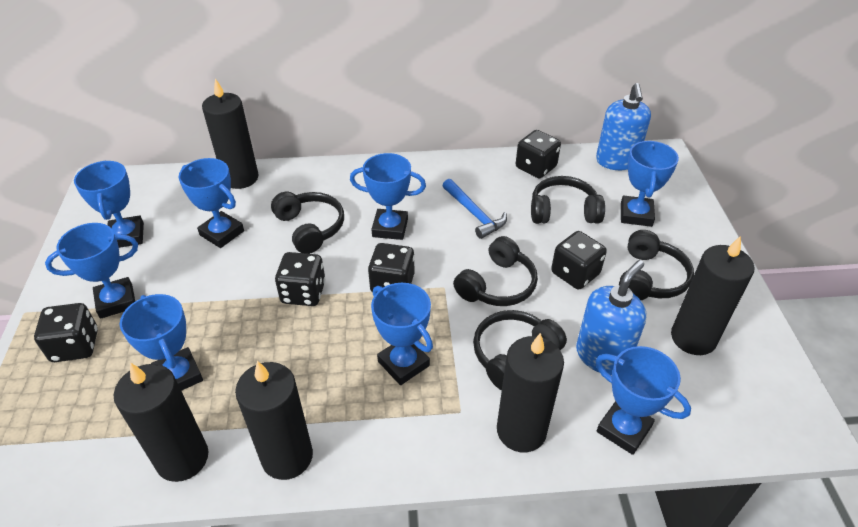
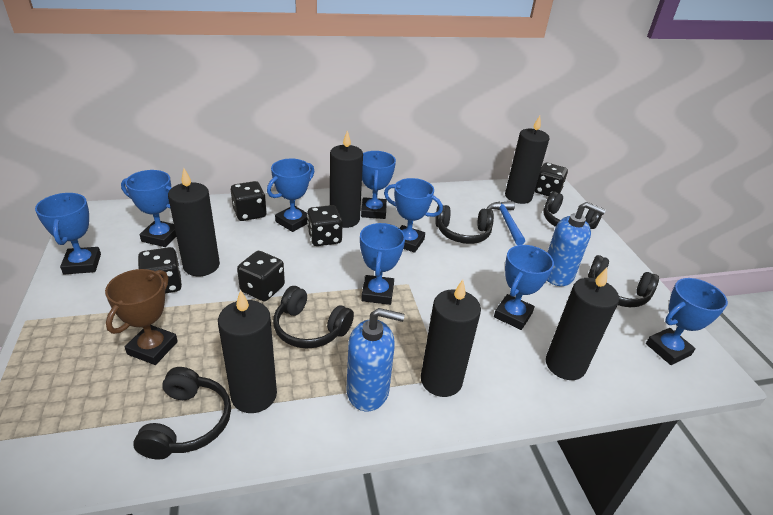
black candle: [113,363,208,482] [202,78,259,189] [235,361,313,480] [497,333,564,452] [671,236,754,355] = 5 -> [168,168,220,276] [218,290,277,413] [330,131,363,228] [421,280,481,397] [505,116,549,204] [546,267,619,380] = 6
brown trophy: none = 0 -> [105,269,178,365] = 1

